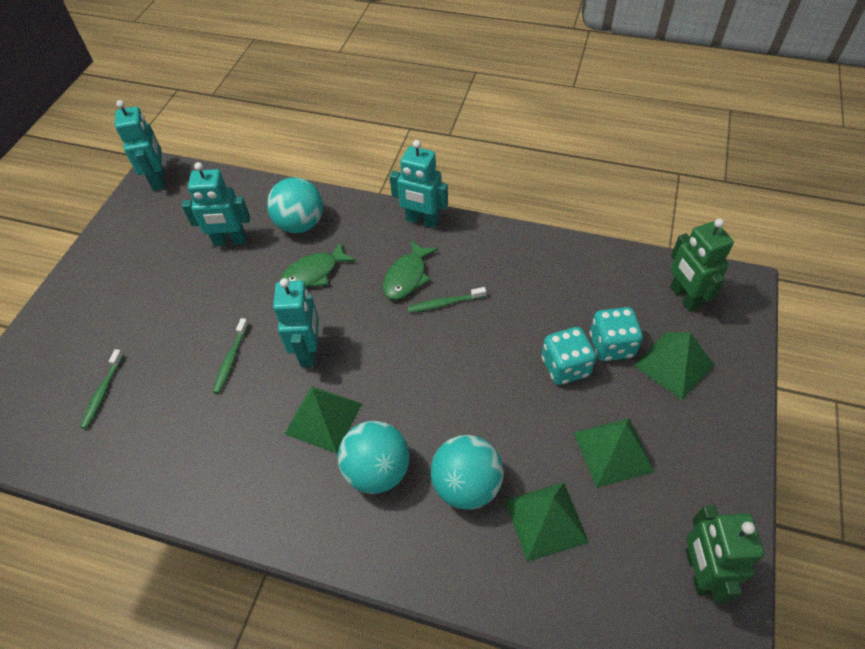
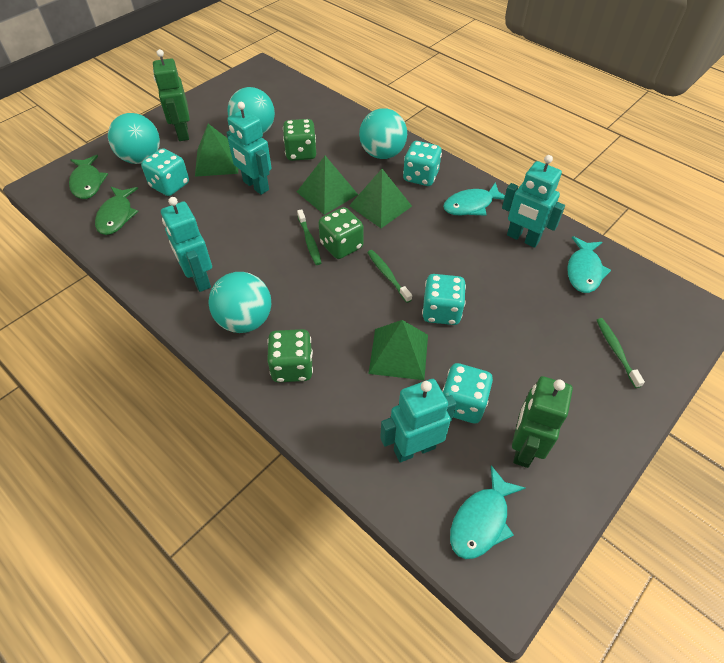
green dice: none = 0 -> [267,329,313,383] [283,119,316,161] [318,207,364,259] = 3
turquoise ball: [267,177,323,233] [338,421,409,494] [430,435,504,510] = 3 -> [108,113,160,164] [209,272,271,333] [227,87,275,134] [359,108,407,159] = 4
turquoise dice: [542,327,596,385] [590,307,643,361] = 2 -> [141,148,189,196] [403,141,442,186] [422,274,466,325] [442,363,493,423] = 4
turquoise fish: none = 0 -> [443,182,505,216] [450,465,526,559] [567,236,611,293] = 3

